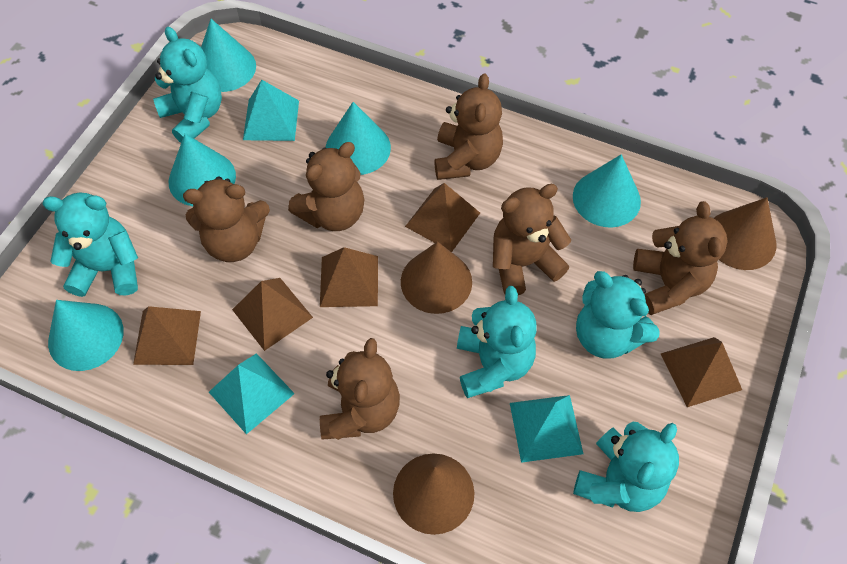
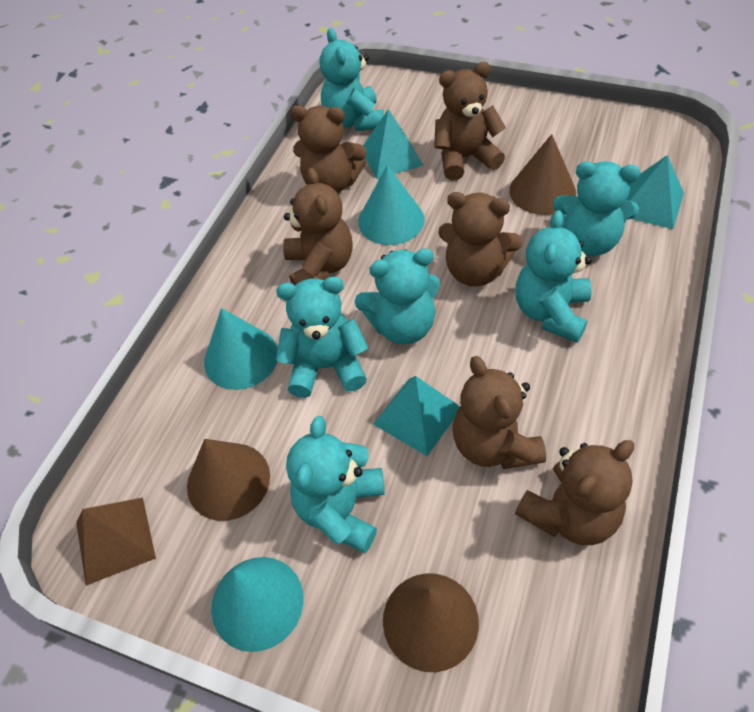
brown pyramid: [133,306,201,365] [232,278,313,351] [320,247,378,307] [405,183,480,252] [661,337,742,407] = 5 -> [76,498,156,586] = 1
turquoise cone: [48,300,124,371] [169,134,236,206] [201,19,256,92] [325,102,391,175] [573,154,641,227] = 5 -> [204,308,278,390] [211,557,303,652] [358,165,425,245] = 3
turquoise teddy bear: [42,192,138,297] [153,27,222,143] [457,286,537,398] [573,422,679,512] [576,271,660,358] = 5 -> [276,277,368,398] [286,416,385,553] [320,28,384,131] [355,248,440,344] [516,210,592,343] [553,161,640,256] = 6

